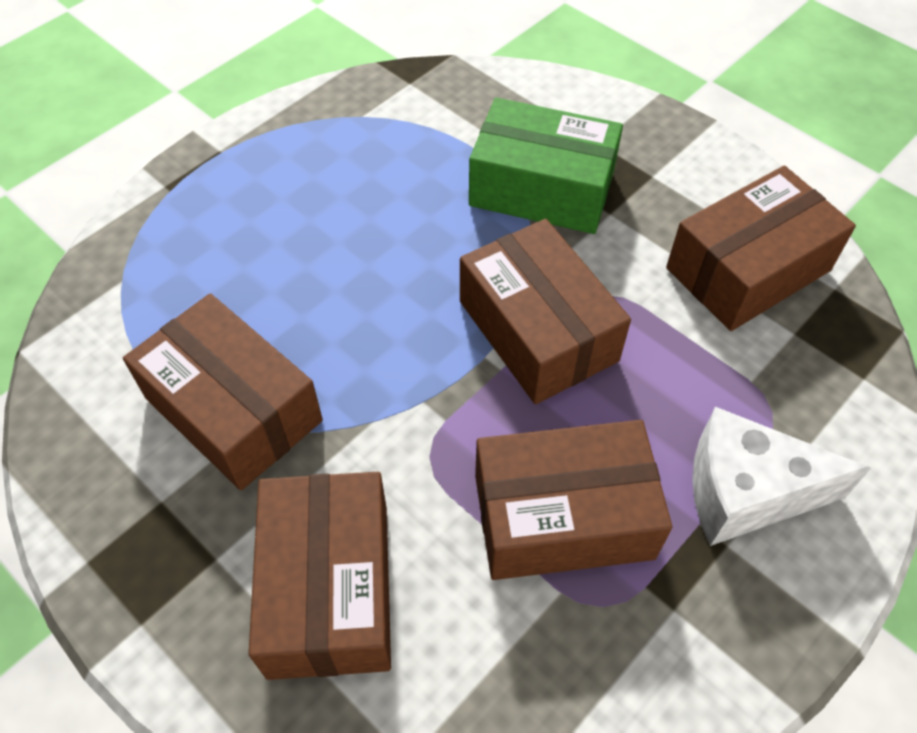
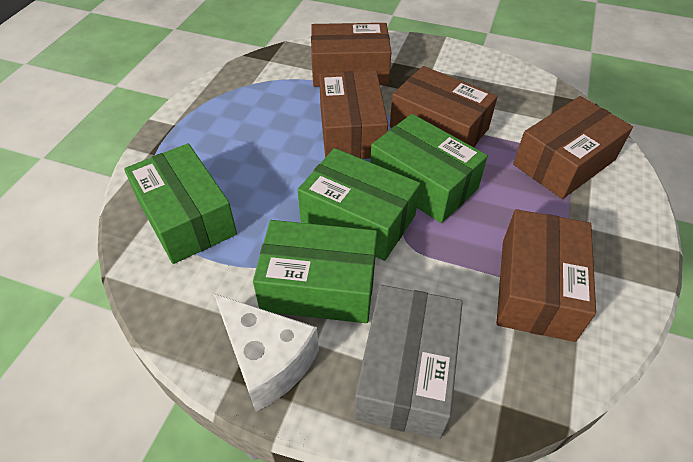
green box: [469,98,623,234] = 1 -> [124,143,237,264] [253,220,377,323] [298,148,420,261] [370,114,488,223] = 4
grey box: none = 0 -> [354,285,463,439] = 1

